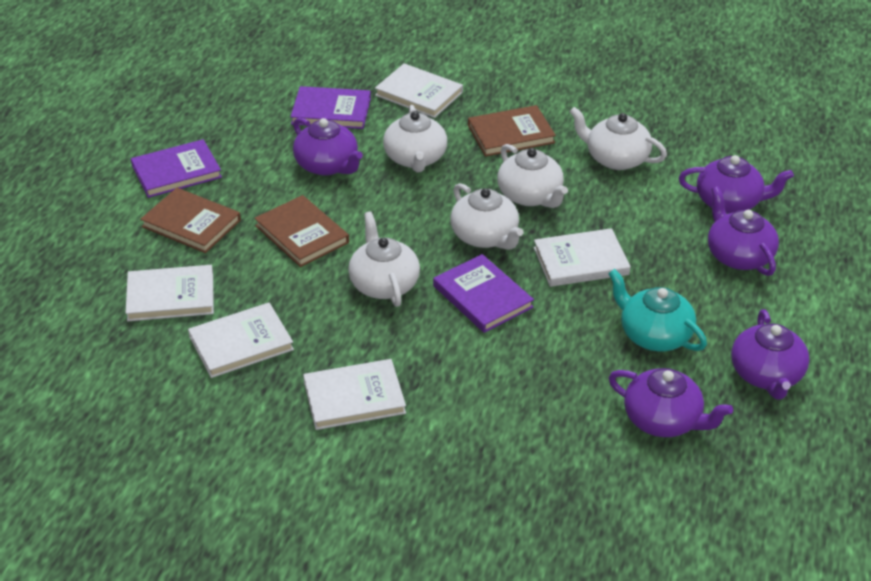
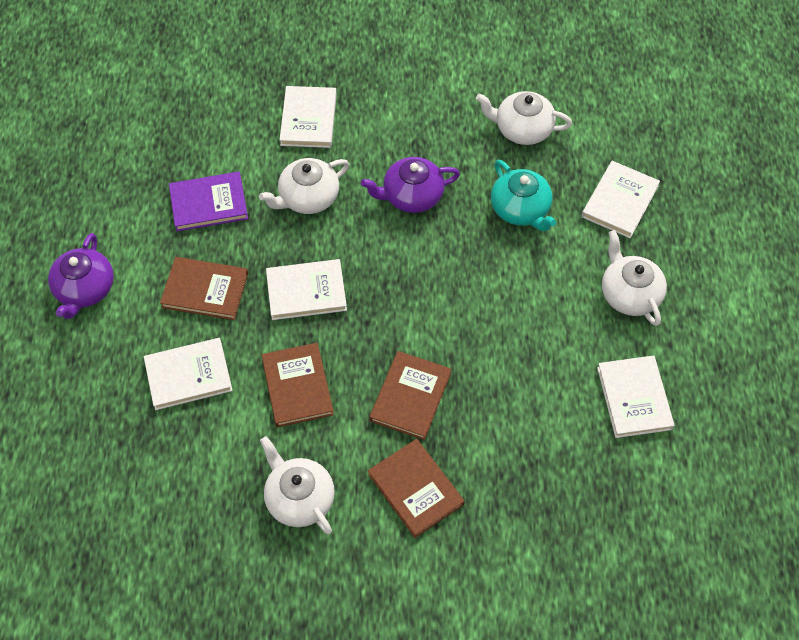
brown book: [140,188,241,253] [254,195,349,267] [468,105,556,157] = 3 -> [160,257,248,320] [261,343,334,428] [368,439,465,538] [369,351,451,440] = 4
purple book: [131,139,222,198] [290,86,371,129] [433,254,534,333] = 3 -> [169,172,248,231] = 1
purple teapot: [293,118,363,176] [609,368,733,437] [679,155,794,214] [708,186,779,276] [731,309,809,399] = 5 -> [48,233,114,319] [361,157,460,213] = 2
white teapot: [348,211,420,307] [383,105,447,172] [450,183,523,250] [497,144,568,208] [569,107,667,170] = 5 -> [259,158,349,214] [260,436,335,535] [476,91,572,145] [602,230,667,326] = 4

